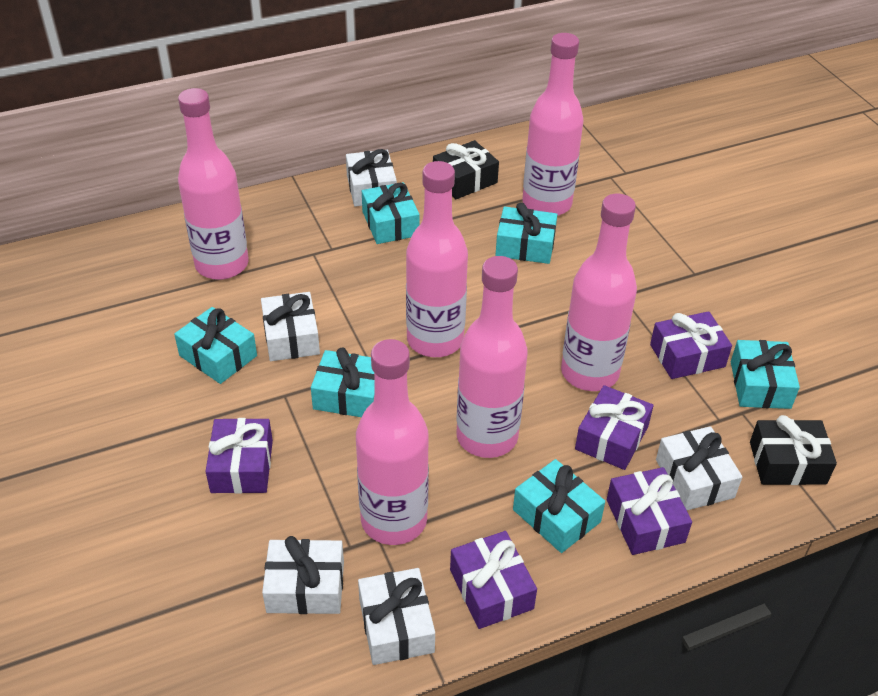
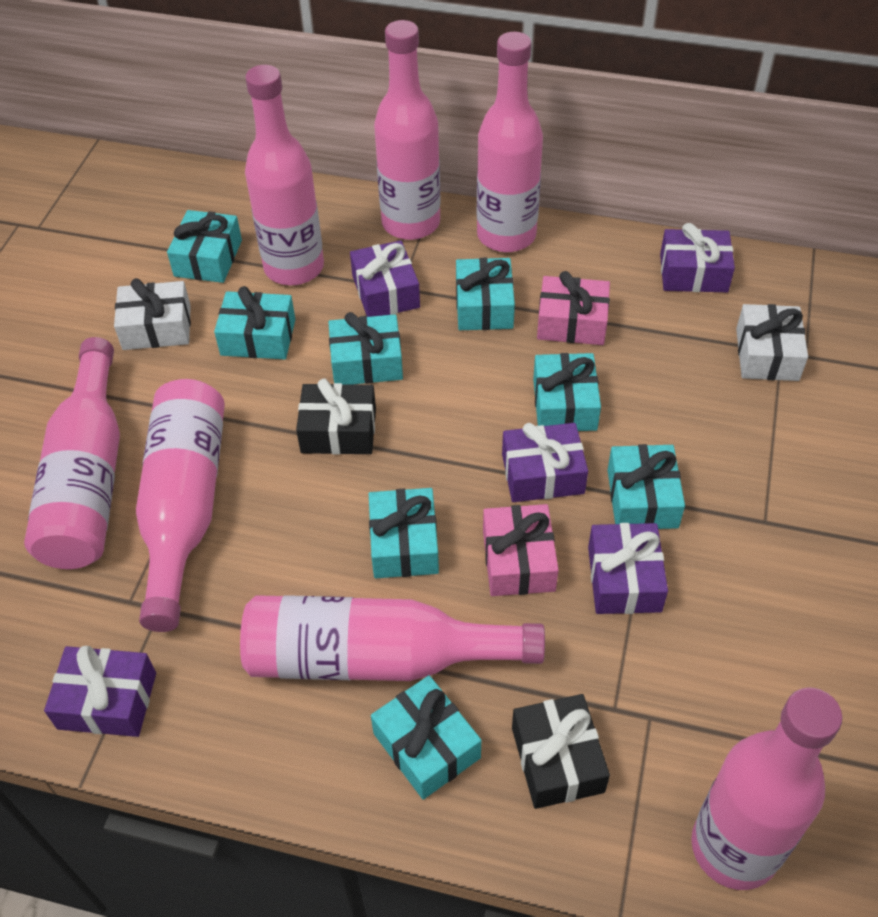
pink bottle: [178,88,248,280] [356,339,429,545] [406,161,468,357] [456,256,528,458] [523,33,583,216] [561,194,637,391] = 6 -> [24,337,120,569] [136,379,225,632] [240,595,545,681] [245,65,324,285] [374,20,441,240] [477,32,543,252] [691,688,843,890] = 7
pink gift: none = 0 -> [483,504,559,596] [537,271,610,345] = 2
turquoise gift: [174,307,257,384] [311,347,375,417] [362,182,420,244] [496,202,557,264] [513,459,605,553] [731,340,800,409] = 6 -> [167,210,242,283] [214,286,295,359] [329,312,403,385] [369,488,439,578] [371,675,481,800] [456,258,515,330] [533,353,601,431] [608,444,685,529] = 8
white gift: [261,292,320,361] [262,536,344,614] [346,149,397,207] [358,568,435,665] [656,426,742,510] = 5 -> [114,278,191,350] [736,304,808,381] = 2

